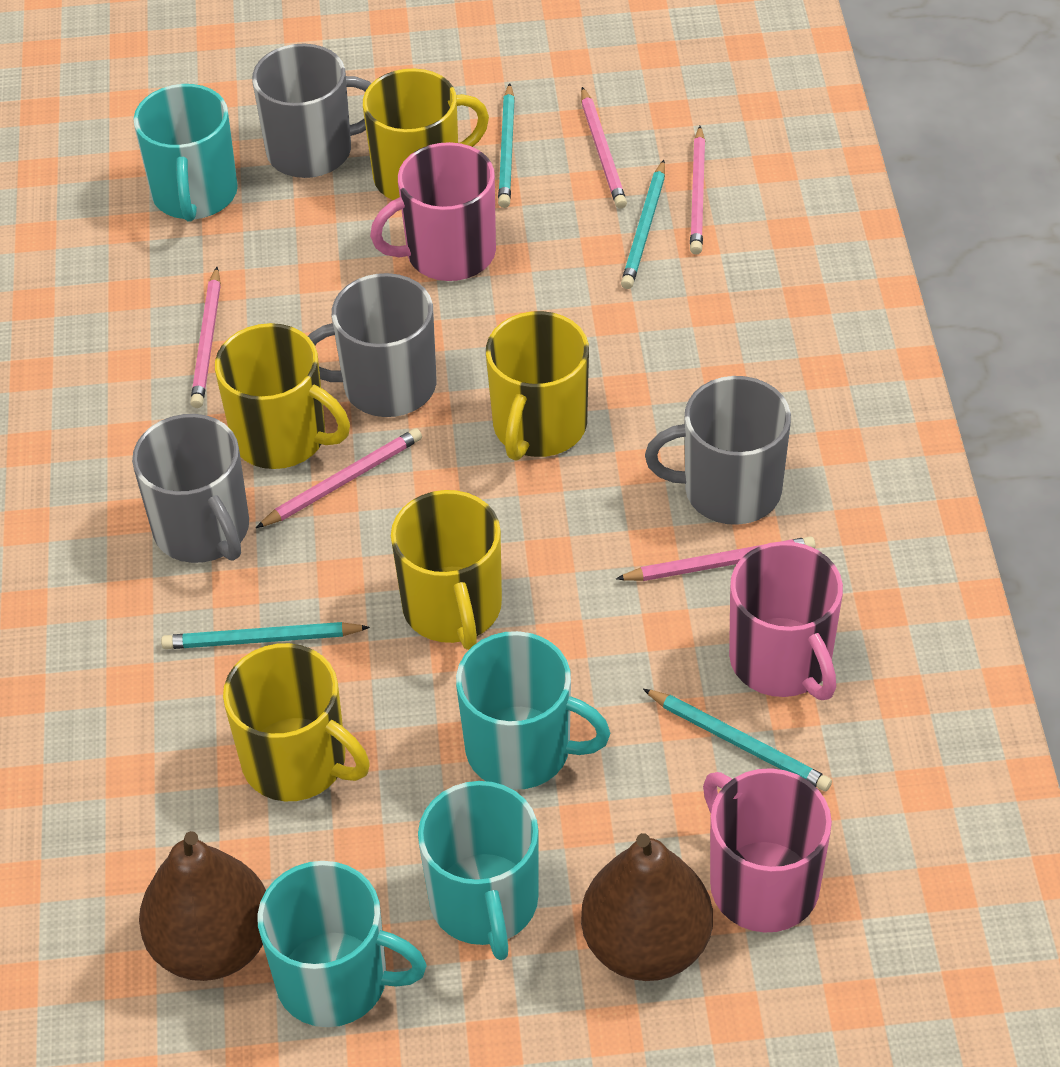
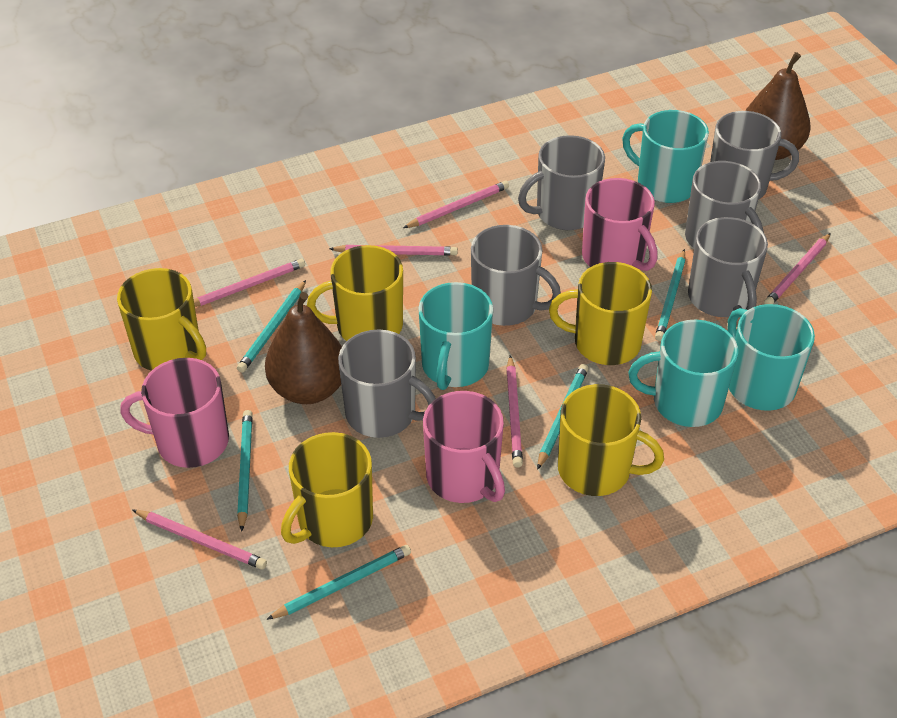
grey mug: [132,414,249,563] [252,44,372,178] [308,273,436,417] [645,376,791,525] = 4 -> [338,329,436,438] [471,225,561,326] [518,135,605,230] [685,161,764,248] [688,217,768,317] [710,111,799,200] = 6
pink pencil: [190,267,221,408] [256,428,422,528] [581,87,627,209] [616,536,815,581] [690,126,705,254] = 5 -> [133,510,267,570] [194,259,305,307] [329,245,458,256] [403,181,509,228] [506,355,523,468] [764,233,831,304] = 6
turquoise pencil: [161,622,370,649] [498,83,515,208] [621,160,665,289] [643,689,832,791] = 4 -> [237,280,306,373] [237,410,253,532] [266,545,411,620] [537,364,588,470] [655,249,685,341] = 5

